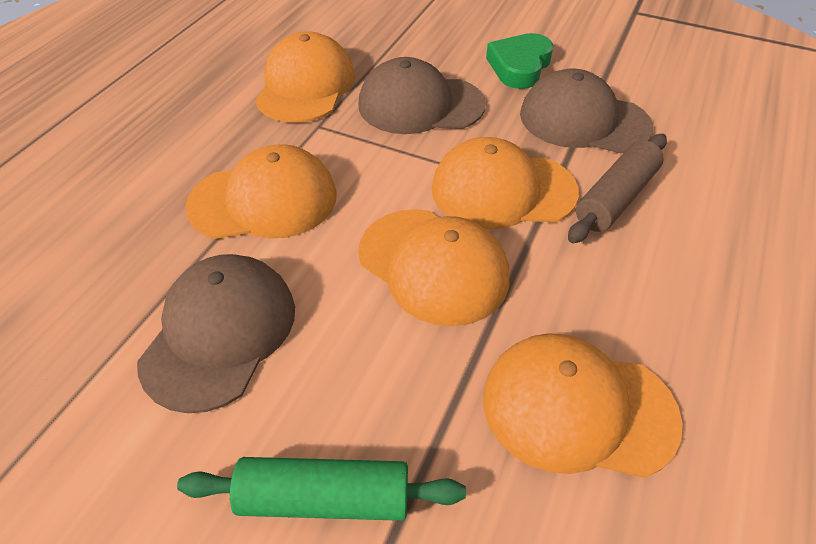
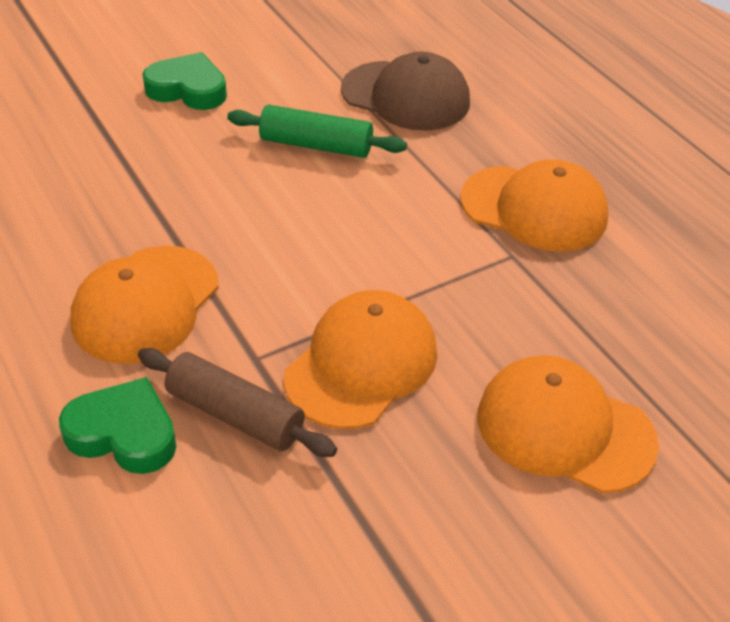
brown cap: [137,254,295,413] [358,57,486,134] [520,69,653,154] = 3 -> [341,52,470,131] = 1
green heart: [486,33,553,89] = 1 -> [59,377,177,474] [142,52,227,110] = 2
orange cap: [185,144,337,239] [255,31,355,123] [358,209,509,326] [431,137,579,230] [483,333,683,478] = 5 -> [71,246,219,364] [284,290,437,429] [460,160,609,252] [478,355,659,493] = 4

